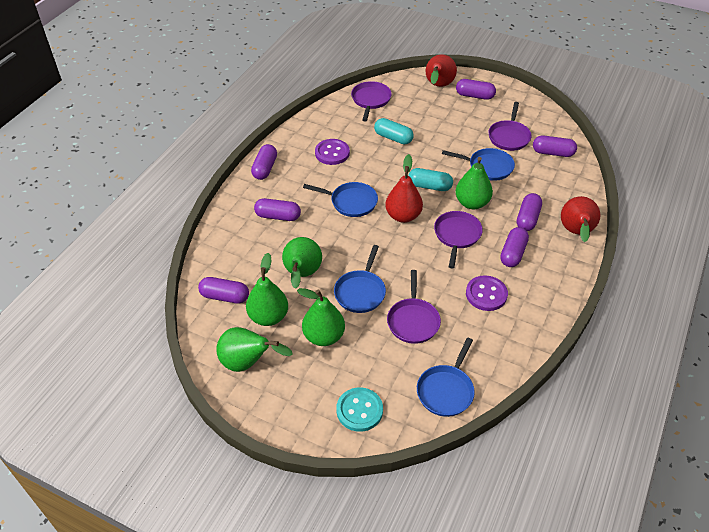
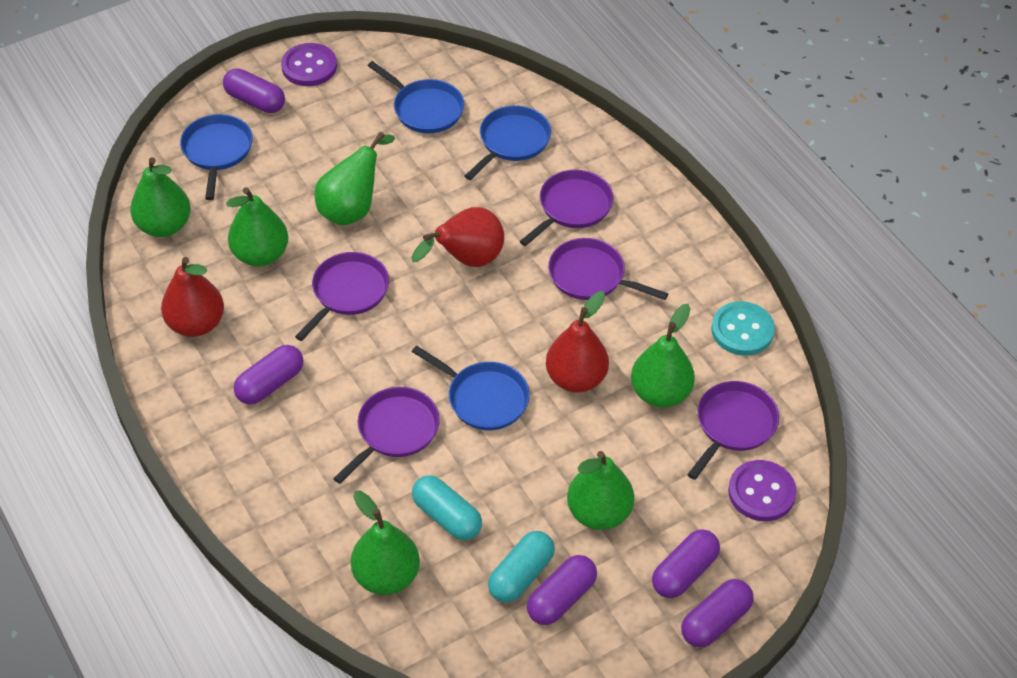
green pear: [216,327,293,372] [246,253,288,326] [282,237,322,289] [297,288,345,346] [455,157,493,209] = 5 -> [130,157,191,237] [226,187,288,267] [315,132,395,226] [351,491,420,595] [567,451,634,530] [631,304,695,408] = 6
purple capsule: [198,277,249,304] [251,144,277,180] [254,198,301,221] [456,79,496,100] [500,227,529,267] [517,193,542,231] [533,135,577,157] = 7 -> [223,68,285,113] [234,345,303,405] [527,555,597,625] [652,529,720,598] [681,579,753,647] = 5
purple pan: [351,81,392,122] [387,270,441,344] [434,211,483,268] [488,102,532,151] = 4 -> [295,252,389,341] [333,387,440,484] [520,170,614,246] [548,238,668,300] [687,381,779,480] = 5

